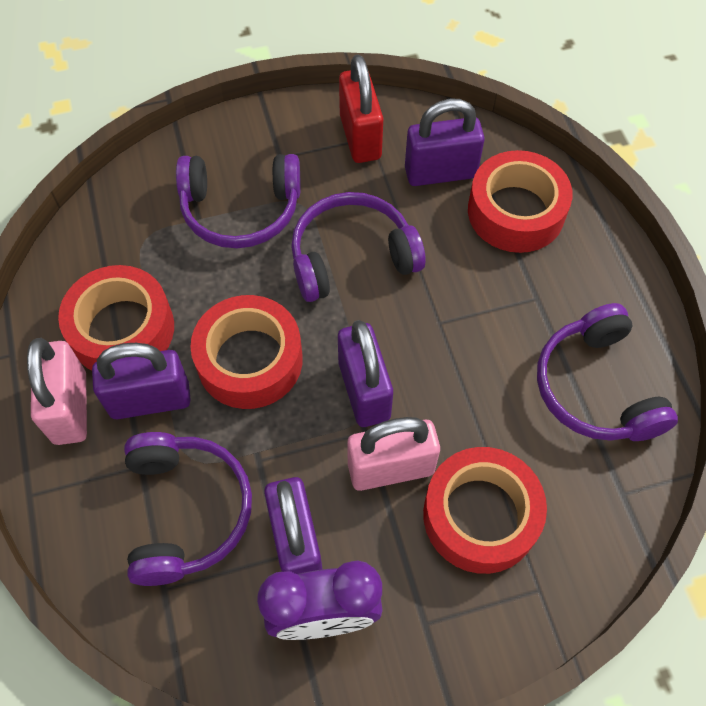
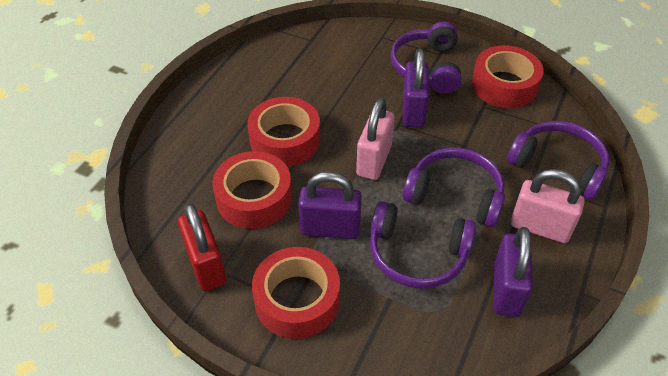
purple clock: [257,561,383,640] = 1 -> none = 0
purple padlock: [92,343,191,419] [264,477,322,574] [338,320,393,427] [405,99,485,186] = 4 -> [298,172,362,239] [403,49,429,128] [493,227,533,317] = 3

